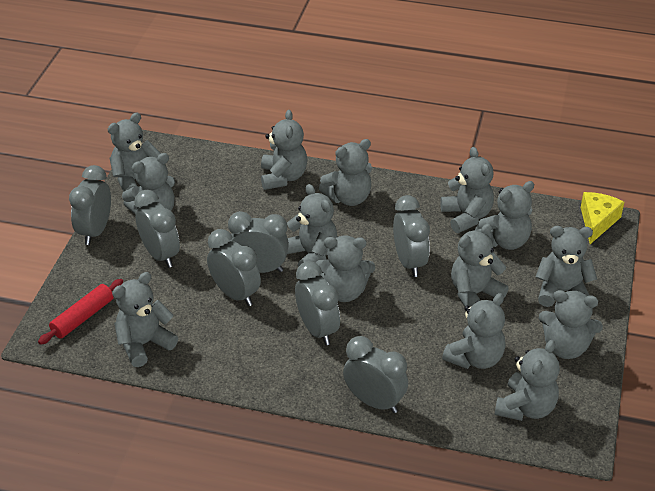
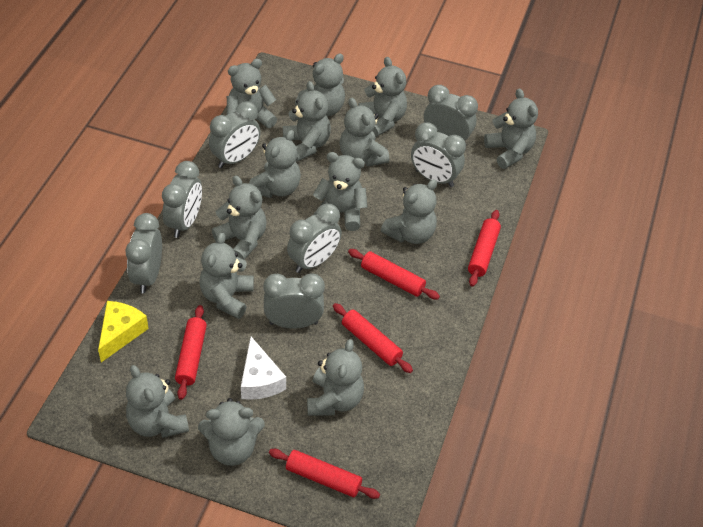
red rolling pin: [38,279,123,345] = 1 -> [175,305,207,400] [269,449,380,499] [333,303,413,373] [348,249,440,299] [468,210,501,287] = 5
white cheese: none = 0 -> [241,337,286,400] = 1

